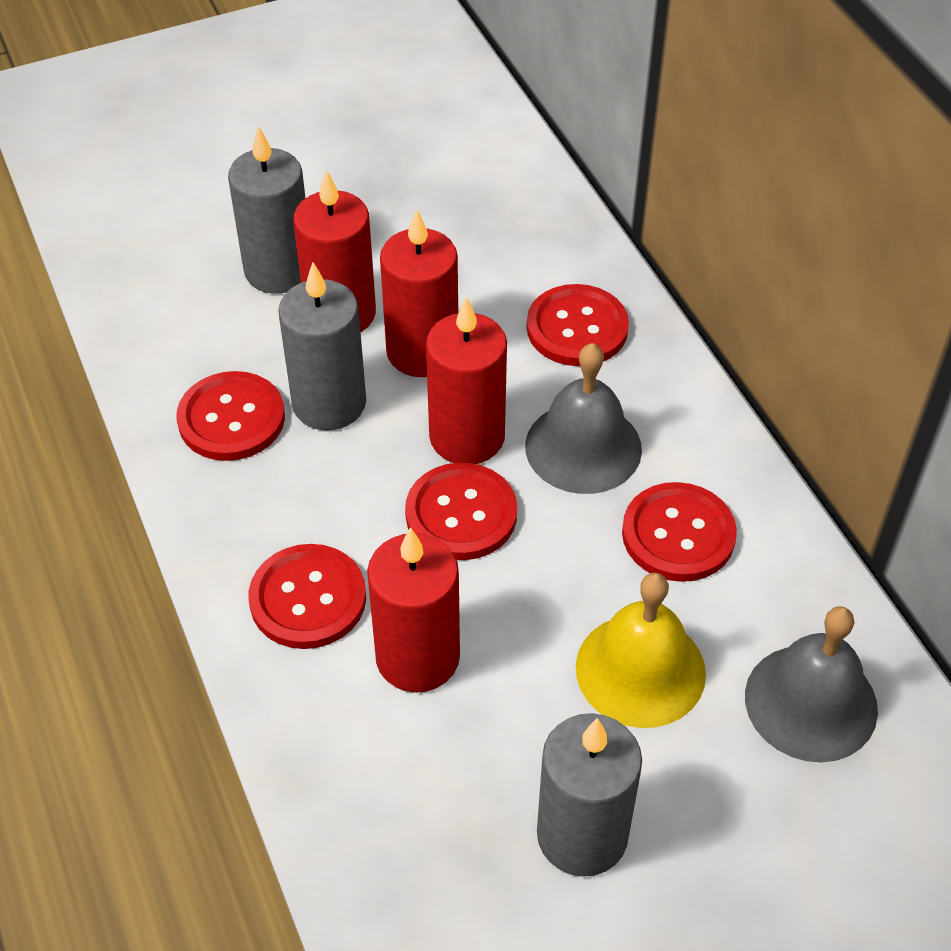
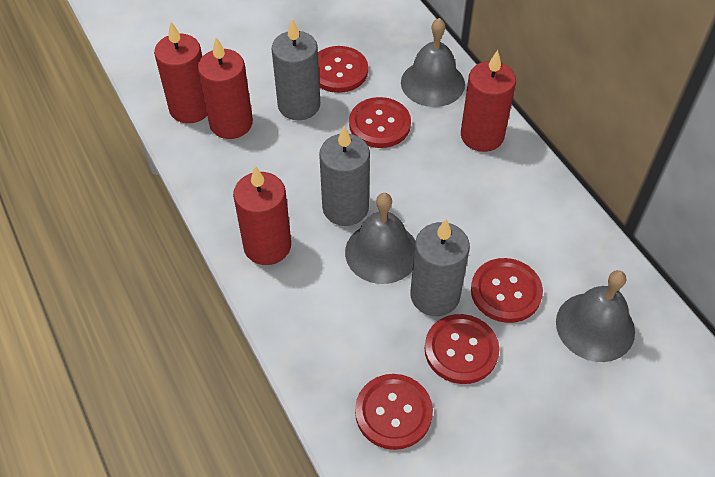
grey bell: [525,343,642,494] [745,606,878,763] = 2 -> [345,193,415,284] [401,18,465,107] [556,270,635,362] = 3
yellow bell: [576,573,706,728] = 1 -> none = 0

